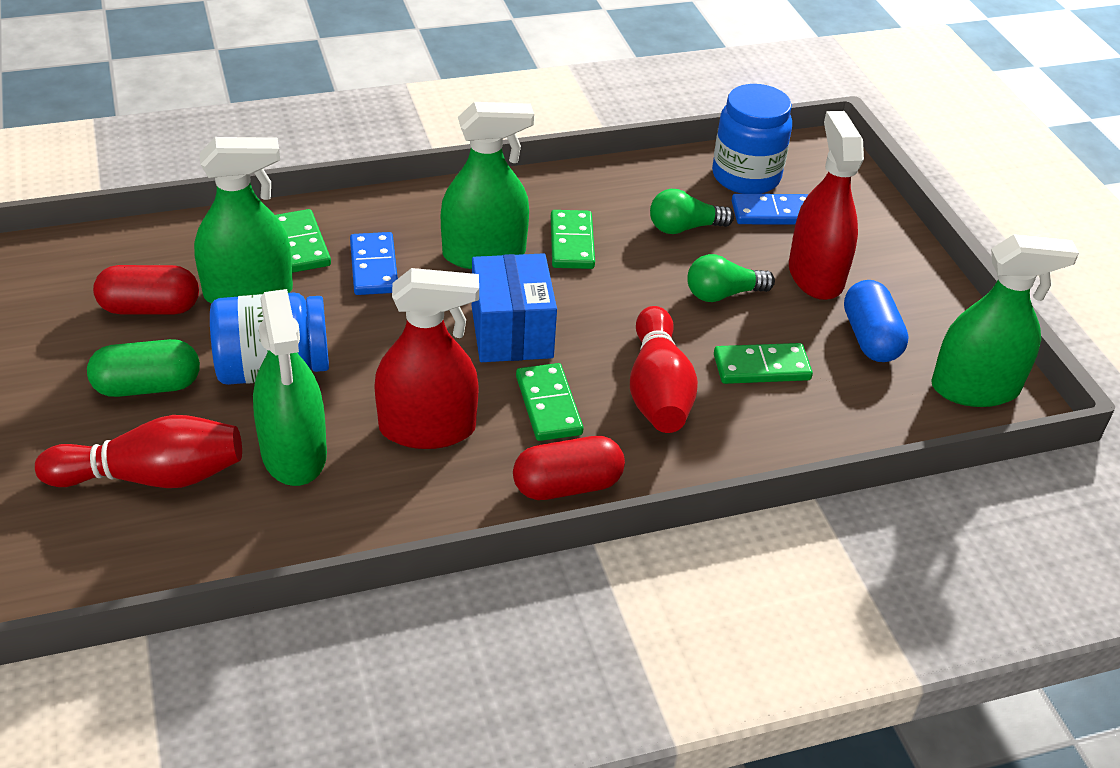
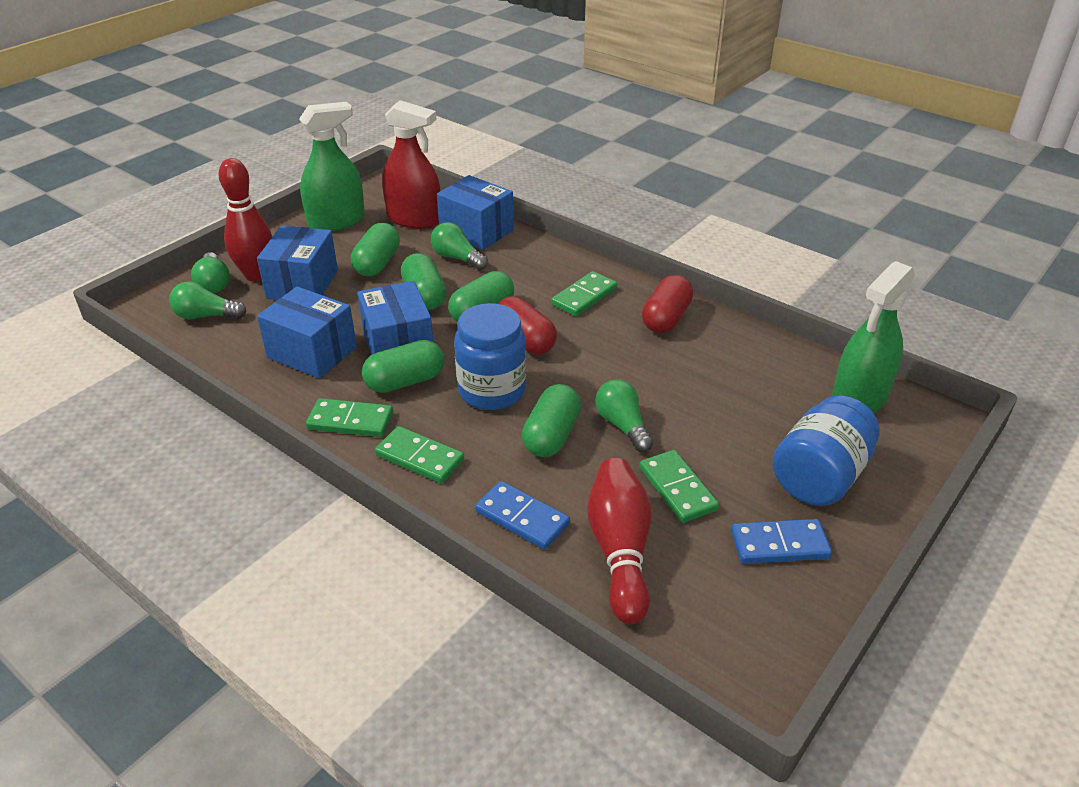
blue box: [472,253,557,362] = 1 -> [257,226,338,300] [257,286,357,379] [357,281,433,355] [437,175,514,250] = 4
blue capsule: [844,280,909,362] = 1 -> none = 0
green capsule: [87,339,200,397] = 1 -> [351,223,400,276] [362,340,444,393] [401,253,446,310] [448,271,514,322] [522,384,581,457] = 5
green light bulb: [650,189,734,234] [687,254,775,302] = 2 -> [169,281,246,319] [191,252,230,293] [431,222,488,270] [595,379,654,452] = 4
green spray bottle: [194,137,293,303] [253,289,327,486] [441,102,534,269] [931,234,1079,407] = 4 -> [299,102,365,231] [832,261,915,413] = 2
red spray bottle: [374,268,479,449] [789,111,864,300] = 2 -> [382,100,440,229] = 1

